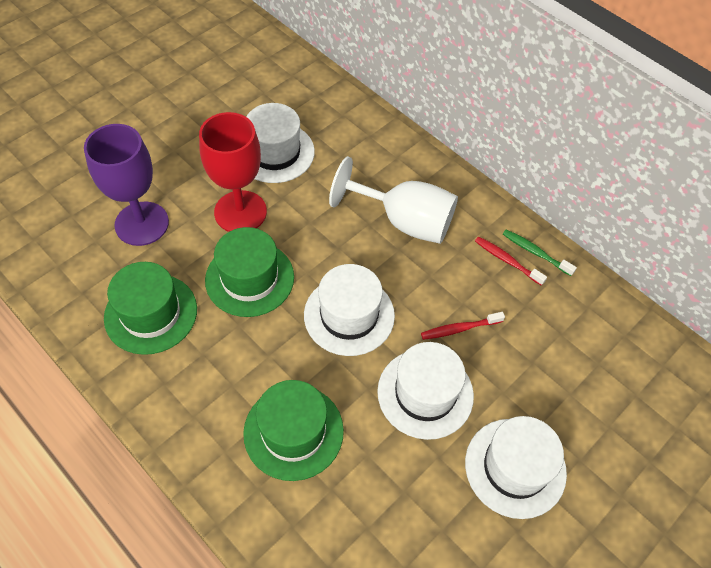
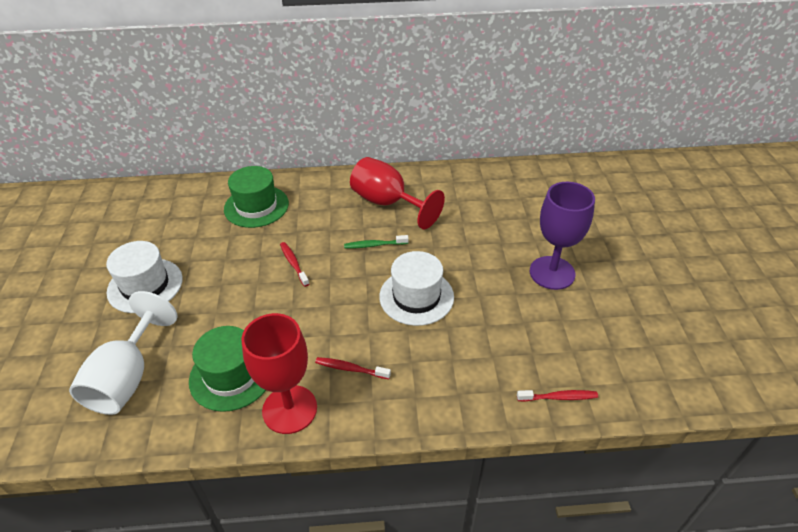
green hat: [104,262,197,355] [205,227,294,317] [243,380,344,481] = 3 -> [189,326,266,412] [224,166,289,228] = 2
red goblet: [199,112,267,232] = 1 -> [241,313,317,434] [350,157,445,229] = 2
red toothbrush: [421,312,505,340] [475,236,547,286] = 2 -> [280,242,309,287] [315,357,391,379] [517,390,598,402] = 3
white hat: [246,103,315,183] [304,264,395,356] [377,342,474,440] [465,416,567,519] = 4 -> [106,241,183,313] [379,251,454,326] = 2

